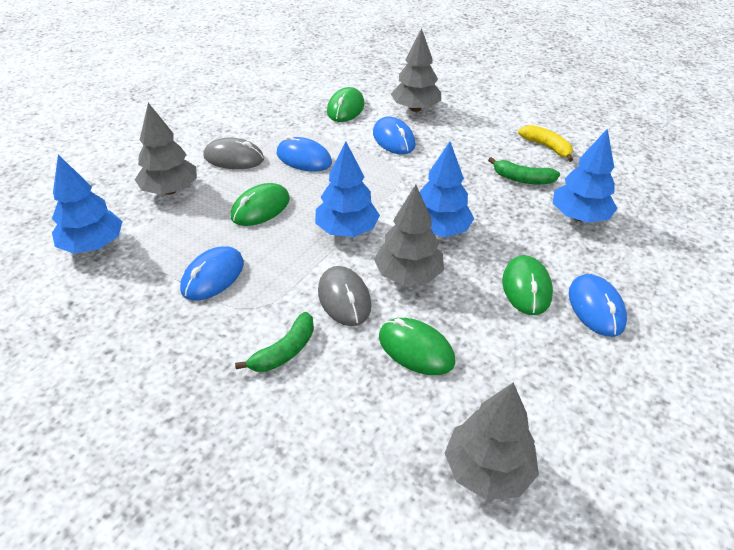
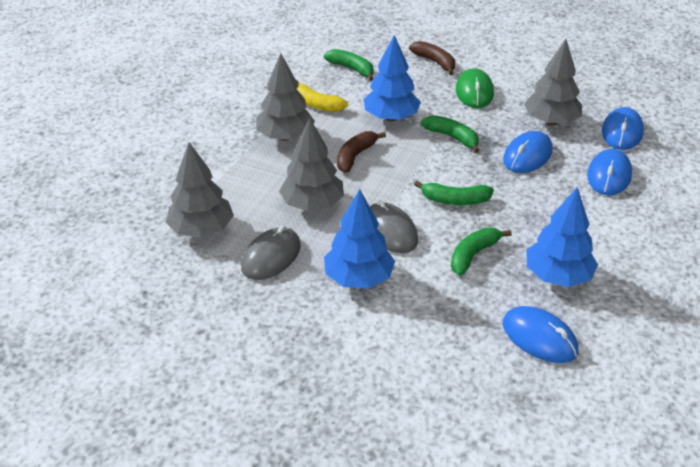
blue tree: [52,155,123,254] [315,141,380,237] [420,142,474,237] [553,128,618,223] = 4 -> [324,189,395,288] [364,35,421,121] [527,187,598,287] = 3
brown banana: none = 0 -> [337,131,386,173] [409,41,455,75] = 2
green banana: [235,312,314,372] [488,157,560,184] = 2 -> [324,49,374,81] [414,181,494,205] [421,115,480,153] [451,228,512,276] = 4
green mouse: [231,183,290,226] [327,87,364,122] [379,318,455,375] [502,255,553,315] = 4 -> [456,68,494,108] = 1

